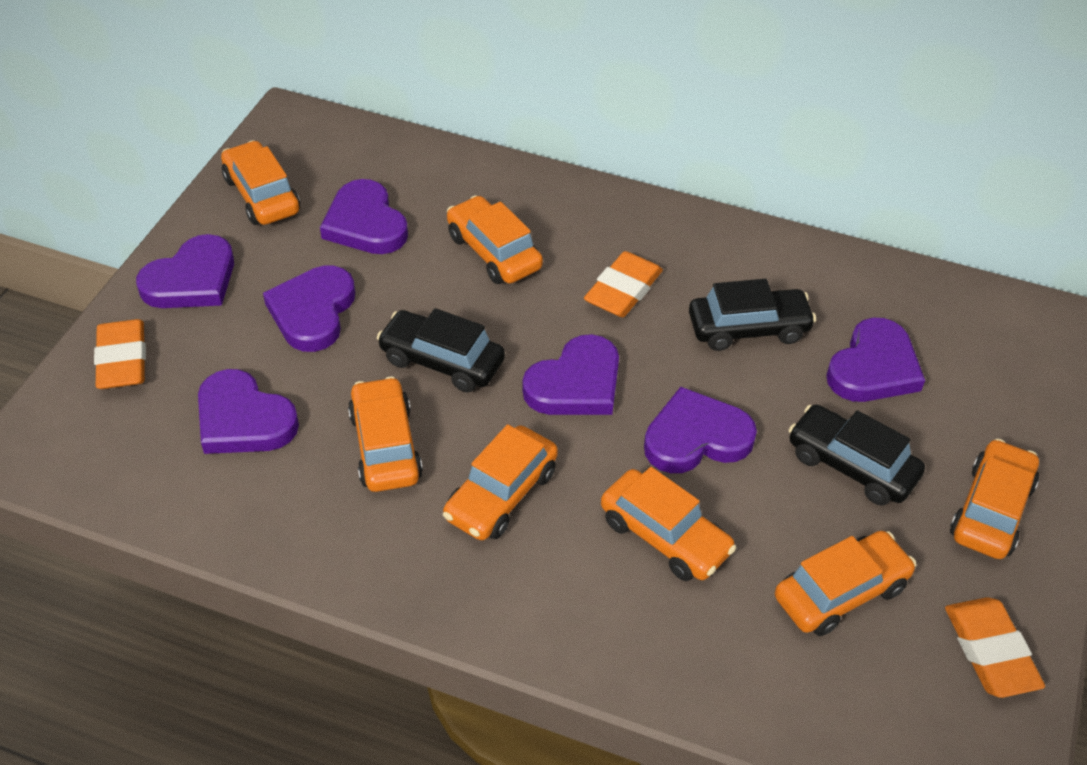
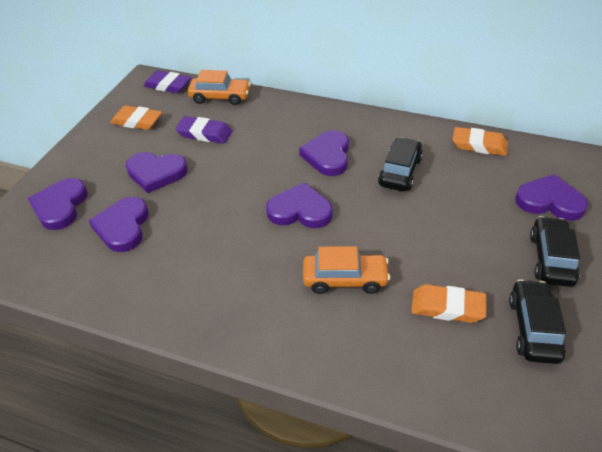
orange car: [221,140,300,225] [348,377,423,492] [443,424,558,540] [447,195,543,284] [601,467,736,581] [775,531,917,636] [950,439,1039,559] = 7 -> [188,70,251,105] [303,246,390,294] = 2
purple eraser: none = 0 -> [143,70,191,93] [176,116,232,144] = 2
purple heart: [136,234,234,308] [198,369,299,454] [263,265,355,352] [320,179,408,254] [522,334,619,415] [644,387,757,473] [826,318,925,402] = 7 -> [28,178,88,230] [89,197,149,252] [126,152,188,193] [266,183,332,228] [299,130,349,176] [515,174,588,221] = 6

